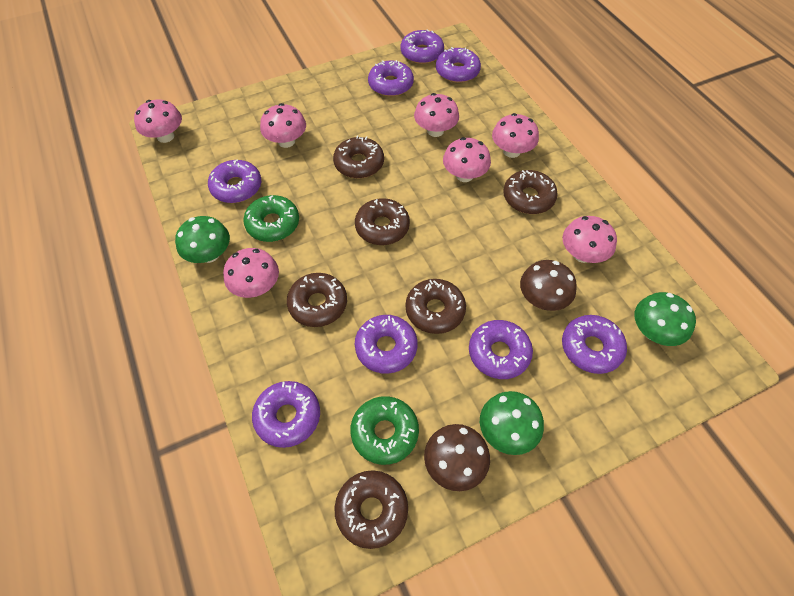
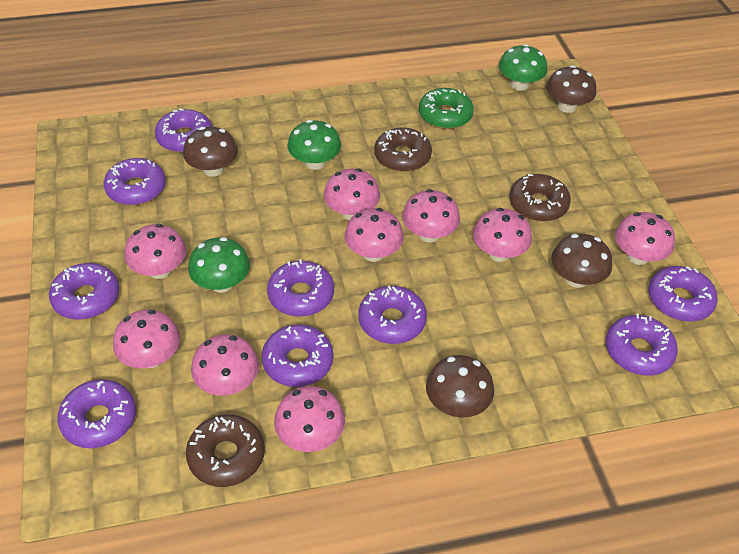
brown donut: [287,273,347,327] [333,135,384,178] [334,470,408,549] [355,198,410,245] [405,279,466,334] [503,170,558,214] = 6 -> [186,414,265,487] [374,128,432,172] [509,174,571,222] = 3
brown mushroom: [424,424,490,491] [520,260,577,311] = 2 -> [183,127,238,177] [426,355,494,418] [546,65,596,113] [551,233,612,288] = 4
green donut: [243,195,299,242] [350,396,419,465] = 2 -> [419,88,474,129] = 1
pink mushroom: [134,99,182,143] [223,248,279,298] [260,103,306,148] [414,93,459,137] [443,137,491,182] [492,113,539,158] [562,216,617,263] = 7 -> [113,310,180,368] [125,224,186,279] [191,335,259,395] [274,386,345,452] [324,168,380,220] [345,208,404,262] [402,189,460,243] [473,208,532,262] [615,212,675,265] = 9
purple donut: [208,160,261,203] [252,381,320,448] [355,315,418,374] [368,60,414,97] [401,30,444,64] [436,47,481,83] [469,320,533,379] [562,315,627,374] = 8 -> [49,263,119,320] [57,379,136,448] [104,158,166,205] [155,108,212,153] [262,324,333,387] [267,259,334,317] [358,285,427,344] [606,314,678,376] [648,266,718,322] = 9

